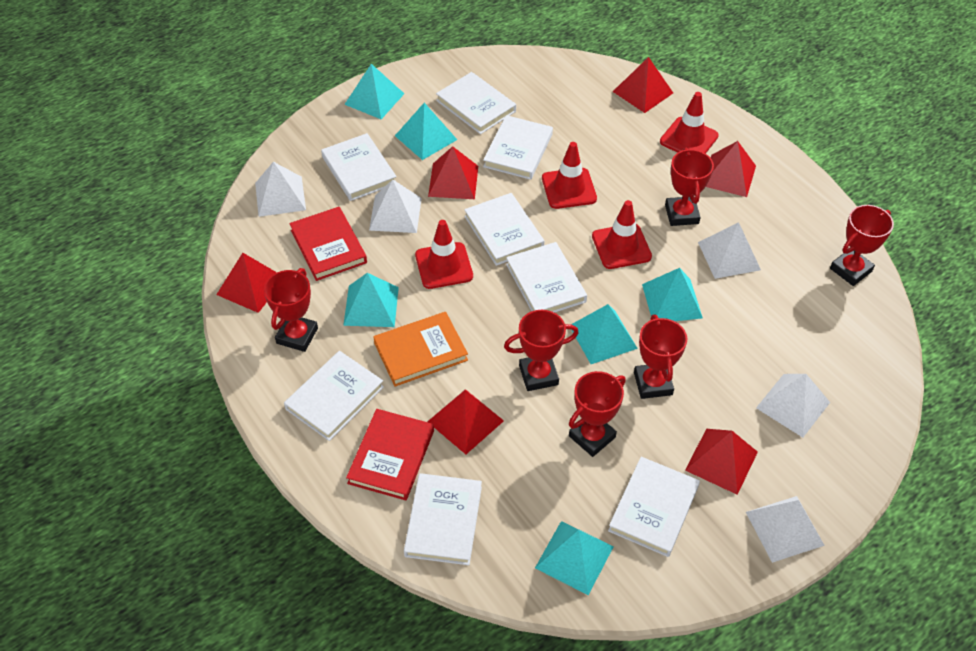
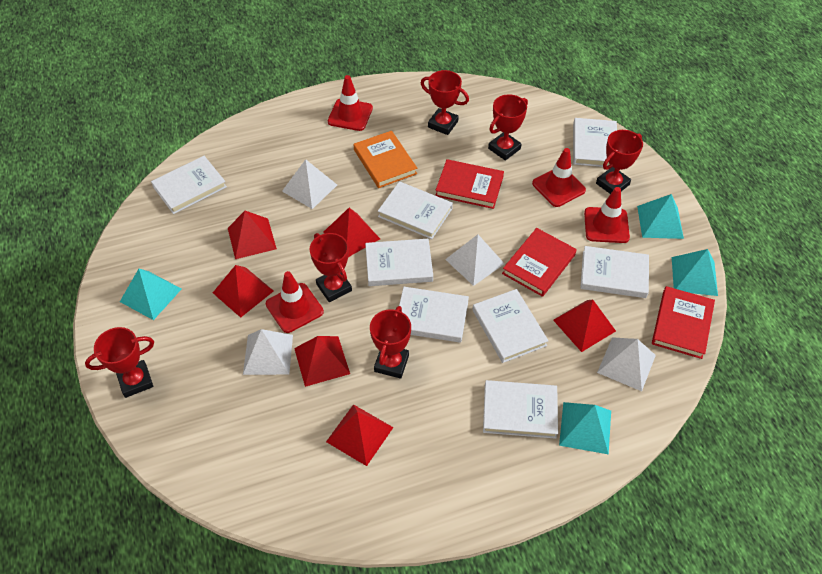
red book: [290,207,367,281] [346,409,434,500] = 2 -> [435,159,504,209] [502,228,577,297] [652,286,715,359] = 3
turquoise pyramid: [343,273,399,327] [344,64,405,119] [395,103,457,160] [535,521,613,595] [571,304,638,364] [642,268,703,321] = 6 -> [120,269,181,320] [559,402,611,454] [637,194,684,239] [672,249,718,296] = 4
white pyramid: [255,162,306,217] [369,179,422,233] [698,222,761,279] [746,496,825,563] [756,374,830,438] = 5 -> [243,329,293,375] [282,159,337,209] [445,234,505,286] [597,337,656,391] = 4

